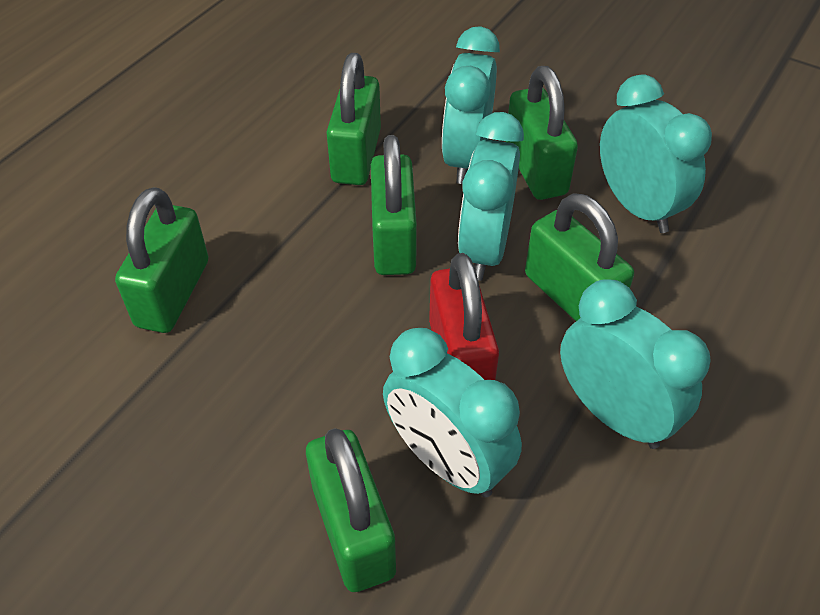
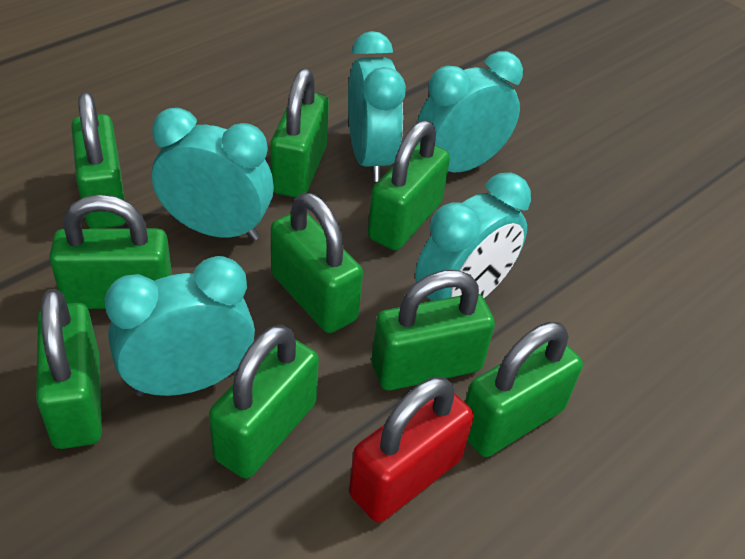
green padlock: [115,187,209,333] [306,428,396,592] [326,53,381,185] [371,135,417,275] [505,66,578,200] [525,193,634,321] = 6 -> [36,289,102,449] [49,194,172,309] [71,92,126,229] [209,325,319,479] [270,69,329,198] [271,192,363,333] [368,120,450,251] [371,270,495,391] [465,322,583,457] = 9

